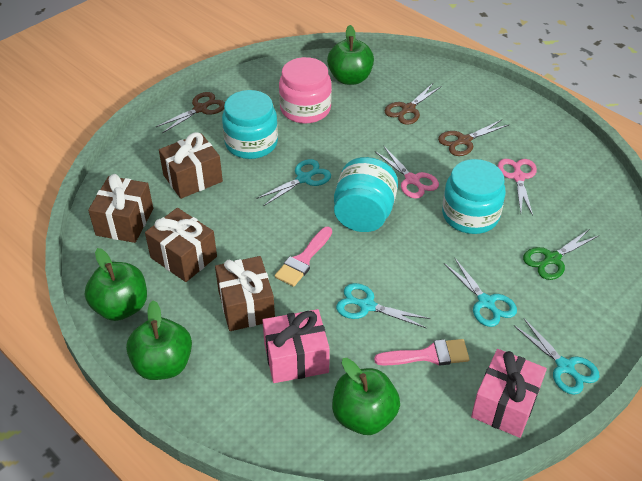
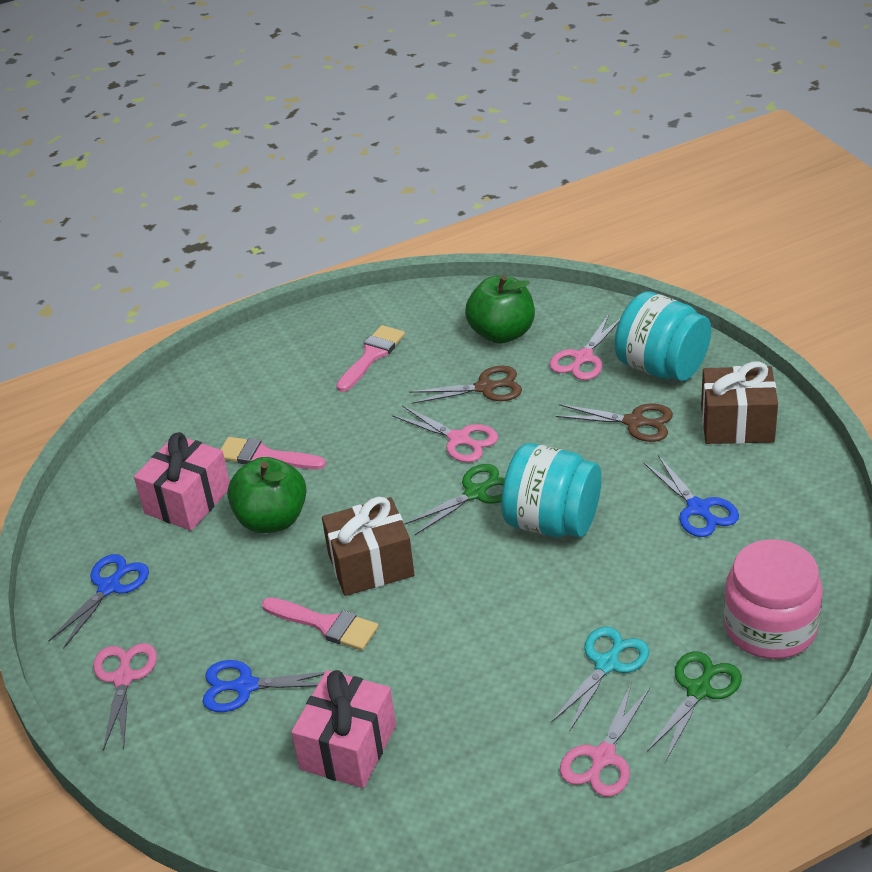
blue scissors: none = 0 -> [48,554,149,649] [202,660,333,712] [644,455,739,537] = 3
brown gift: [88,174,153,243] [145,208,217,282] [159,132,223,199] [215,256,275,331] = 4 -> [322,497,414,596] [701,361,778,444] = 2
brown scissors: [156,92,225,133] [384,83,442,125] [438,120,509,156] = 3 -> [409,365,522,404] [556,404,673,442] = 2
green apple: [85,248,147,321] [126,300,192,380] [327,25,374,85] [332,358,400,435] = 4 -> [227,457,307,533] [465,275,535,344] = 2
green scissors: [523,229,598,280] = 1 -> [404,464,505,535] [647,651,742,760] = 2
pink brush: [275,227,332,287] [374,339,470,366] = 2 -> [220,437,326,469] [262,597,379,650] [337,325,405,392] = 3
pink scissors: [375,147,439,199] [498,159,537,216] = 2 -> [93,643,157,751] [392,405,498,462] [550,314,620,380] [560,684,650,797] = 4
turquoise jar: [222,90,278,159] [334,157,398,232] [442,159,506,234] = 3 -> [501,443,601,537] [615,291,711,381] = 2
turquoise scissors: [256,159,331,206] [336,283,430,328] [444,257,517,327] [513,318,600,395] = 4 -> [551,627,649,732] = 1

